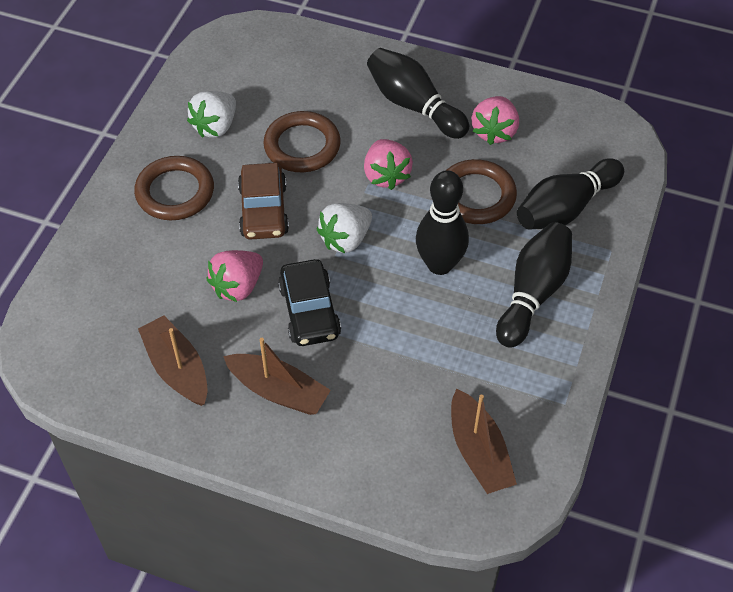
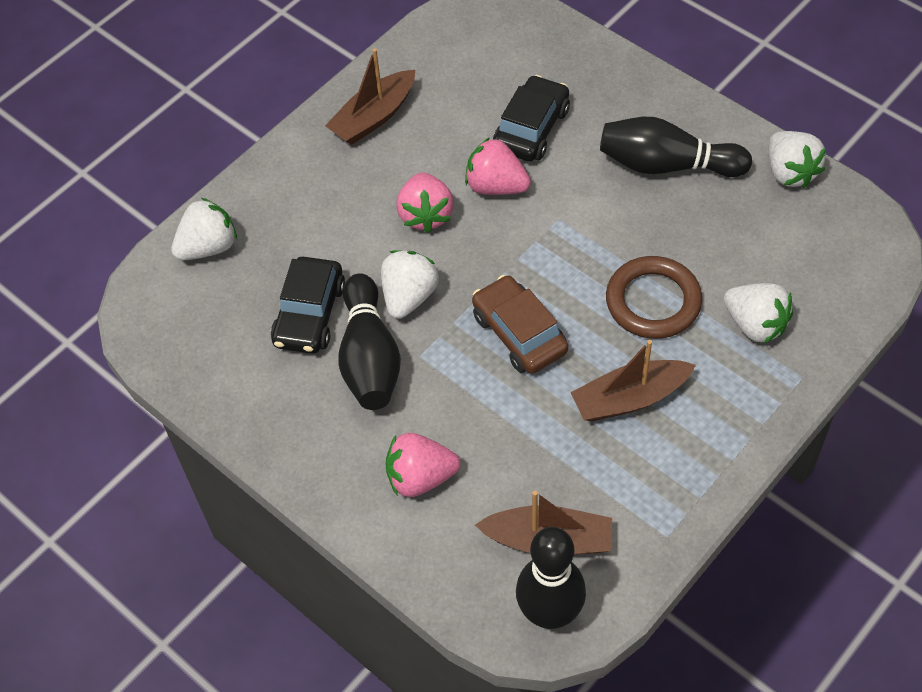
black bowling pin: [367,48,469,139] [416,170,469,275] [496,222,572,348] [517,158,624,230] = 4 -> [338,273,401,410] [516,527,586,629] [600,117,752,177] = 3
black car: [278,259,341,346] = 1 -> [271,257,345,354] [493,75,570,161] = 2
brown ring: [134,156,214,220] [263,111,341,172] [447,159,517,224] = 3 -> [606,256,702,339] = 1
white strawberry: [187,91,236,138] [317,203,372,253] = 2 -> [171,198,237,260] [381,250,439,319] [724,283,793,343] [769,131,826,188] = 4

